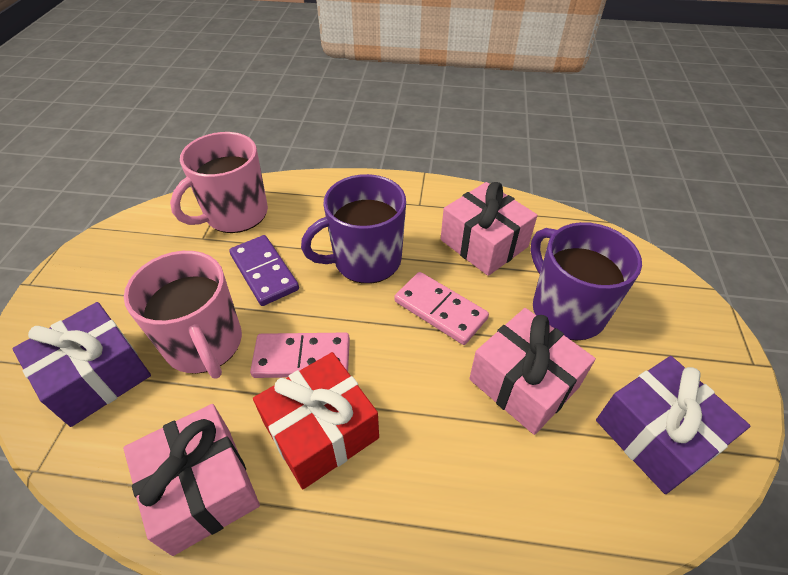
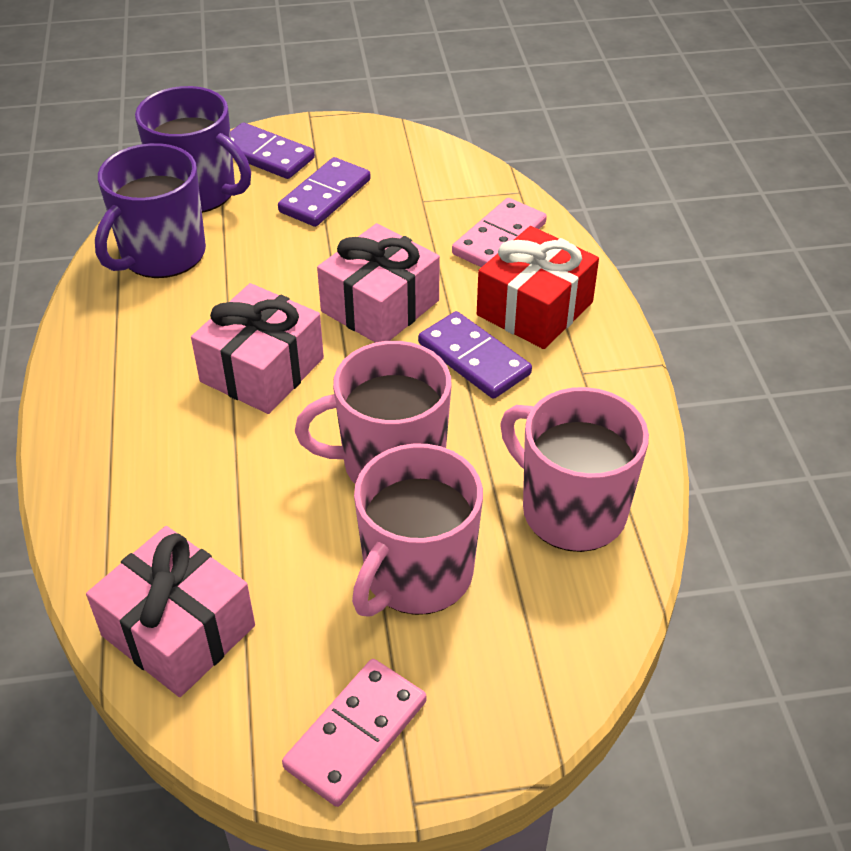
pink mug: [124,251,242,379] [170,132,268,233] = 2 -> [295,341,452,484] [352,443,483,617] [500,387,649,552] = 3
purple domino: [229,235,299,306] = 1 -> [230,122,315,179] [278,157,371,227] [418,311,532,399] = 3
purple gift: [12,302,151,427] [596,356,750,494] = 2 -> none = 0

